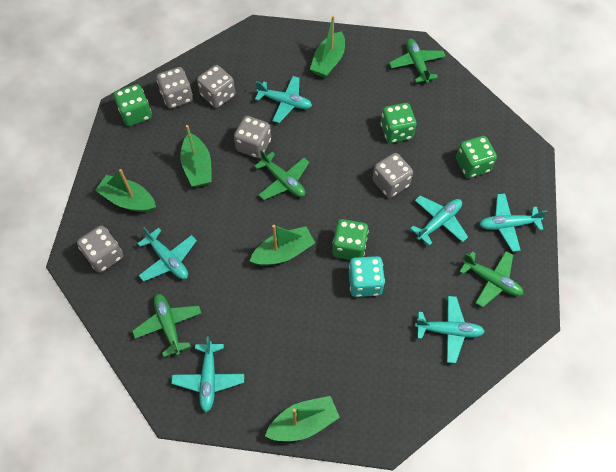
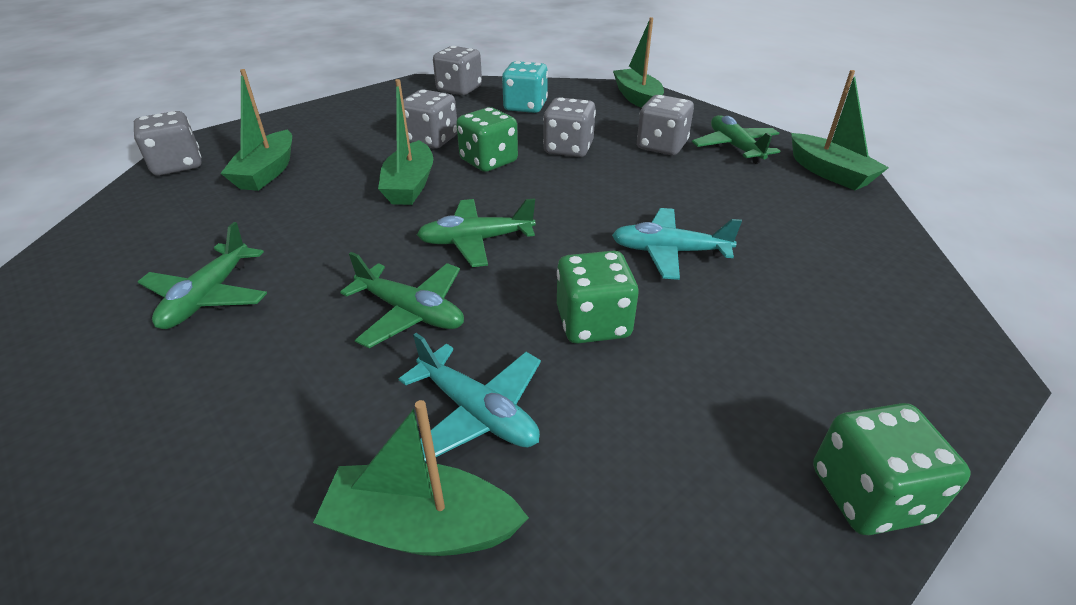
green dice: [114,84,152,126] [332,219,369,260] [381,103,417,143] [456,136,497,178] = 4 -> [456,107,518,172] [557,251,638,344] [813,403,971,535] = 3
turquoise plane: [137,227,197,282] [171,337,244,412] [255,76,312,123] [410,195,468,246] [415,296,485,363] [479,194,547,252] = 6 -> [399,333,541,462] [612,208,742,280] = 2

